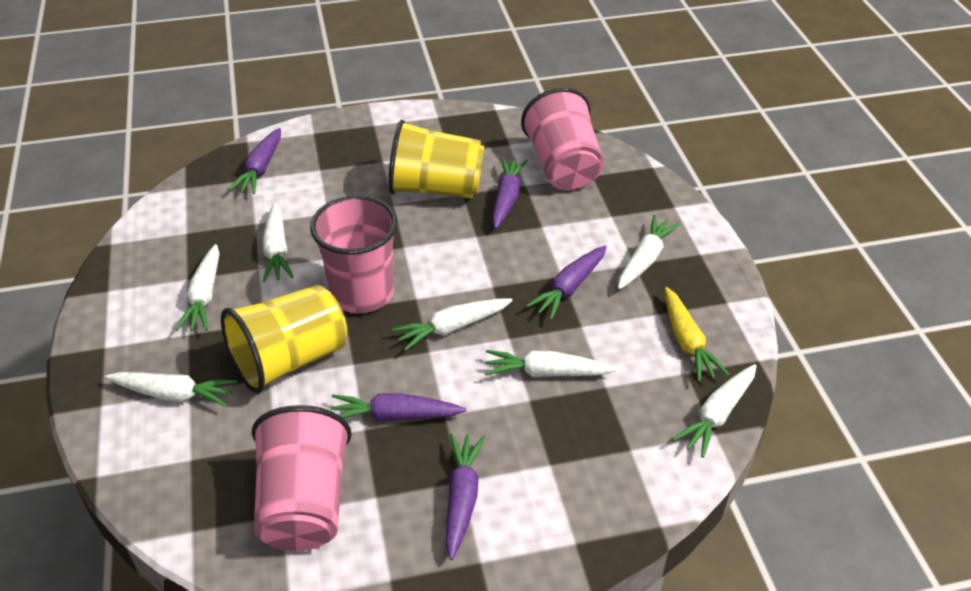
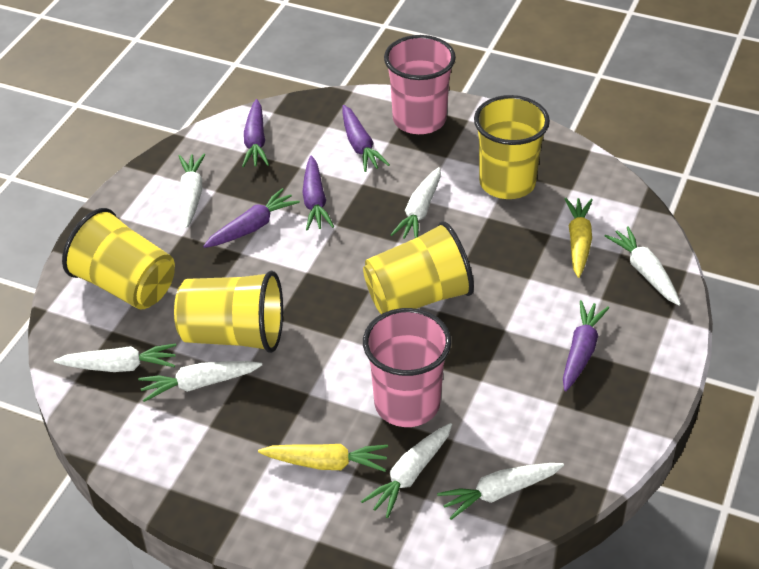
pink cup: [252,405,352,551] [310,195,397,313] [521,88,603,190] = 3 -> [363,308,451,427] [384,35,456,134] = 2
yellow carrot: [665,287,729,382] = 1 -> [258,444,388,472] [564,198,593,278] = 2
yellow cup: [221,285,347,393] [388,120,484,198] = 2 -> [62,208,175,310] [174,271,283,353] [363,221,474,314] [474,95,550,199] = 4

